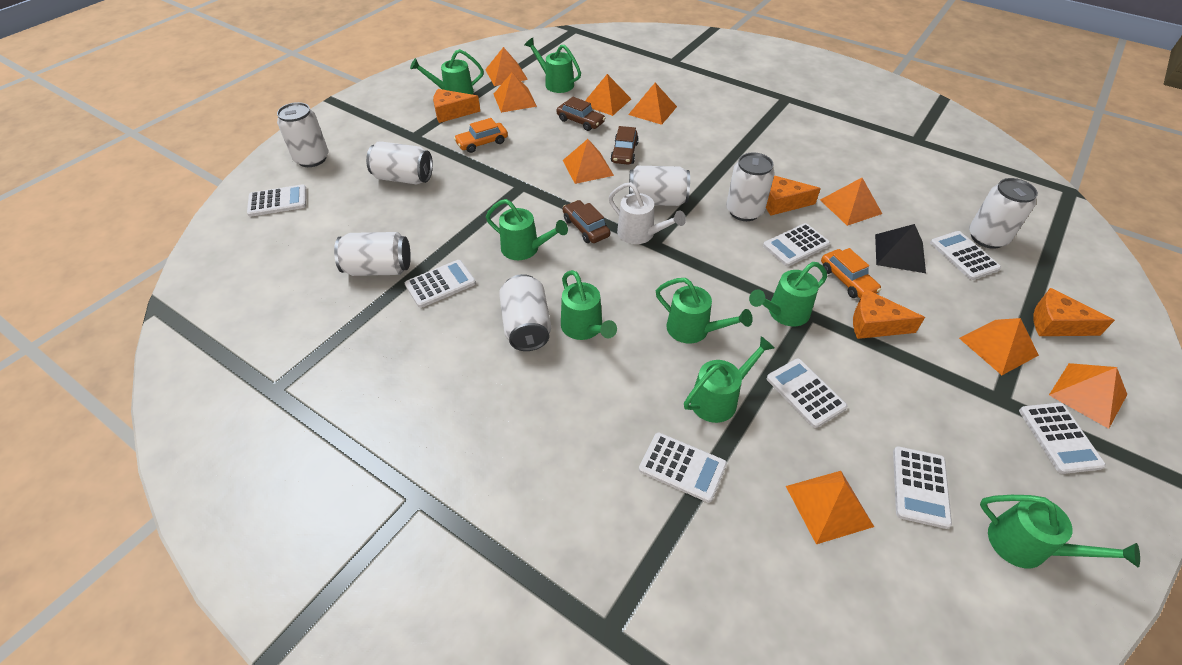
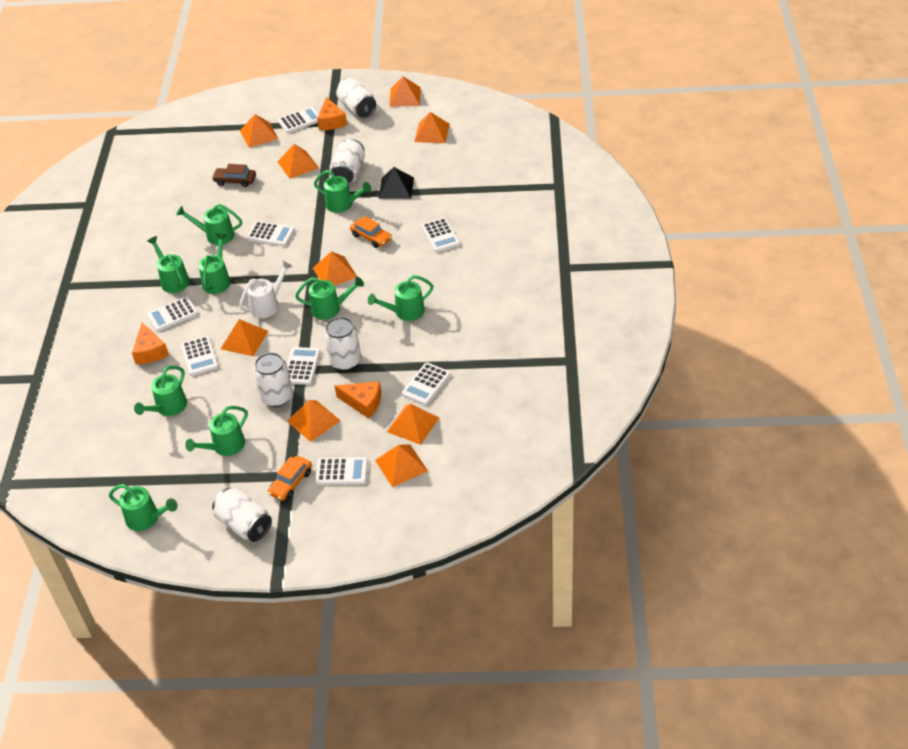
brown car: [556,97,605,131] [563,200,610,243] [610,126,639,165] = 3 -> [212,164,256,187] = 1
green watering can: [410,49,484,95] [486,199,568,260] [524,38,581,93] [561,270,617,340] [656,278,753,343] [684,336,775,423] [749,262,827,326] [980,495,1140,568] = 8 -> [109,484,178,531] [134,366,187,416] [147,236,190,293] [176,204,242,245] [185,406,248,456] [199,233,231,294] [295,277,364,320] [314,170,371,213] [368,275,433,321] = 9
orange cheese: [433,89,480,123] [766,175,821,215] [853,289,925,339] [1033,288,1115,336] = 4 -> [132,322,169,364] [317,97,347,130] [335,381,381,419] = 3
white can: [277,102,328,167] [334,232,411,276] [366,141,433,184] [499,274,551,351] [629,166,690,206] [726,152,775,221] [969,178,1038,249] = 7 -> [212,488,272,542] [253,352,293,407] [324,317,361,371] [329,139,365,183] [336,78,376,118] = 5

